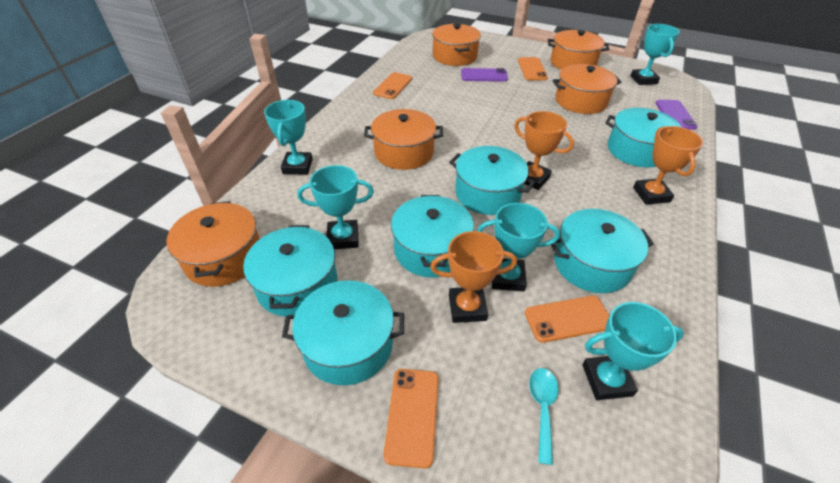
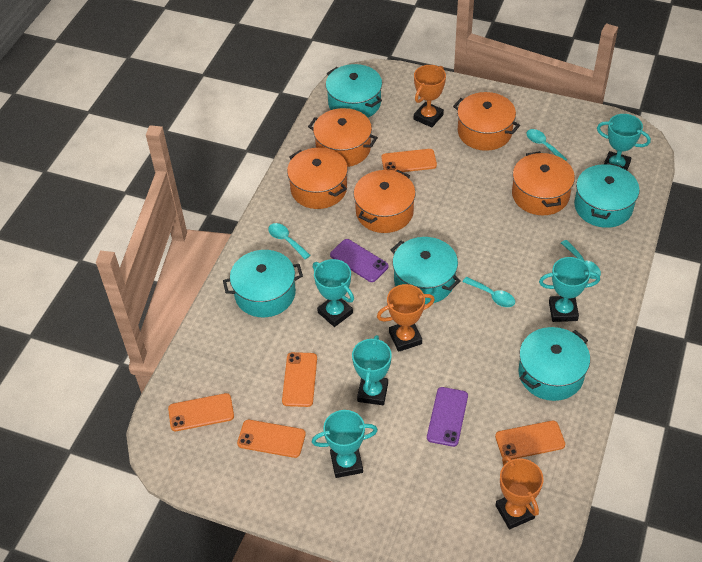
orange phone: [373,72,412,99] [383,369,439,469] [518,57,548,80] [525,296,609,343] = 4 -> [168,393,234,431] [237,420,306,458] [282,352,317,407] [381,149,437,172] [495,421,565,460] = 5
turquoise pot: [243,225,337,317] [282,280,404,385] [391,195,474,278] [449,146,535,215] [551,209,654,293] [605,108,682,167] = 6 -> [223,250,303,317] [326,64,382,118] [391,237,460,304] [518,327,590,401] [574,163,640,228] = 5
turquoise spoon: [529,368,559,465] = 1 -> [268,223,310,259] [463,277,515,307] [526,129,567,161] [561,240,601,279] = 4

